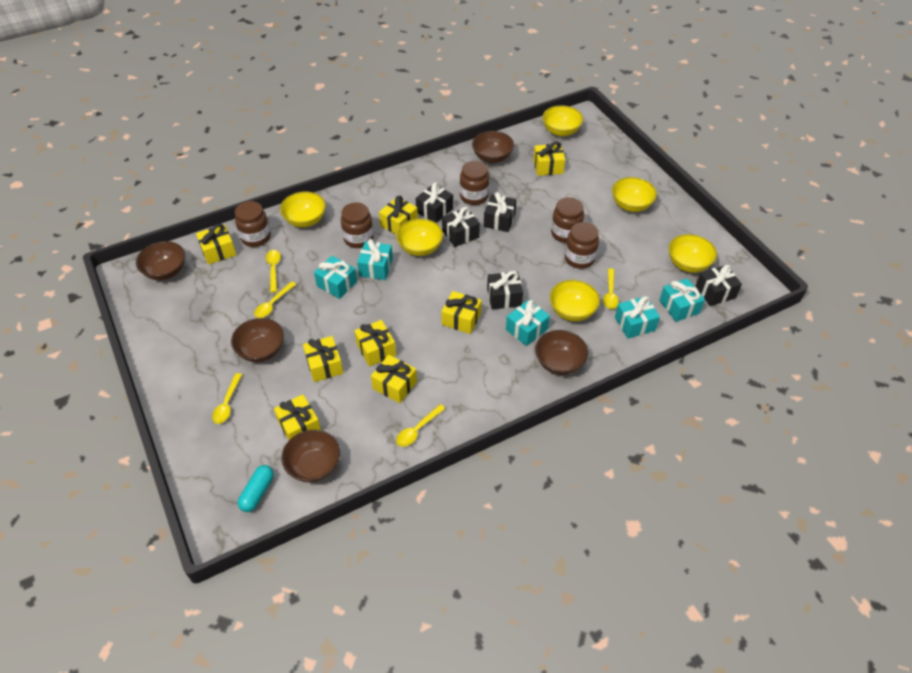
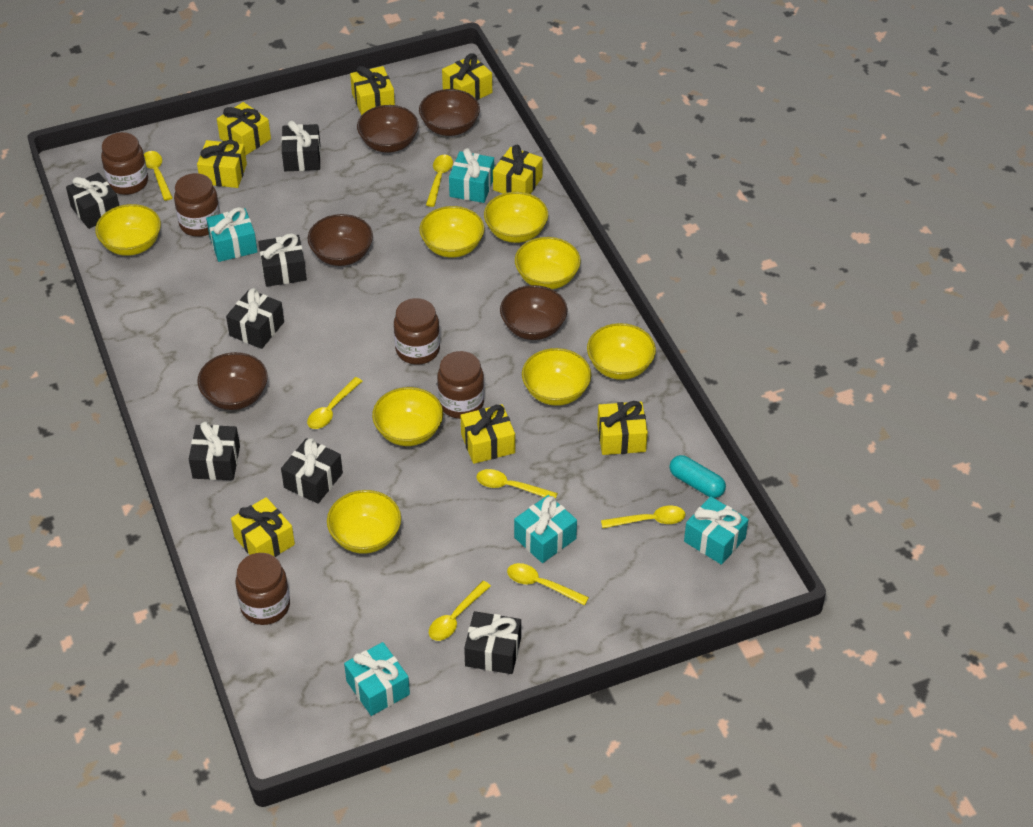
black gift: [416,183,453,223] [442,207,480,247] [484,192,517,232] [487,271,523,309] [695,265,742,306] = 5 -> [66,173,119,229] [189,421,240,480] [226,288,284,349] [258,233,307,287] [281,121,321,171] [281,438,343,504] [464,611,521,674] = 7
yellow bowl: [280,192,326,227] [396,219,443,256] [542,105,583,136] [549,280,600,321] [612,177,657,212] [668,234,717,273] = 6 -> [95,204,161,256] [327,490,401,554] [372,387,443,446] [420,206,484,258] [484,192,548,243] [515,237,581,289] [522,348,591,406] [587,323,656,380] = 8
yellow spoon: [212,373,242,424] [254,281,296,318] [266,250,281,293] [396,404,446,447] [603,269,619,309] = 5 -> [144,151,173,201] [307,377,362,429] [426,155,453,207] [429,581,491,641] [476,469,558,499] [507,563,589,605] [601,506,685,528] = 7

